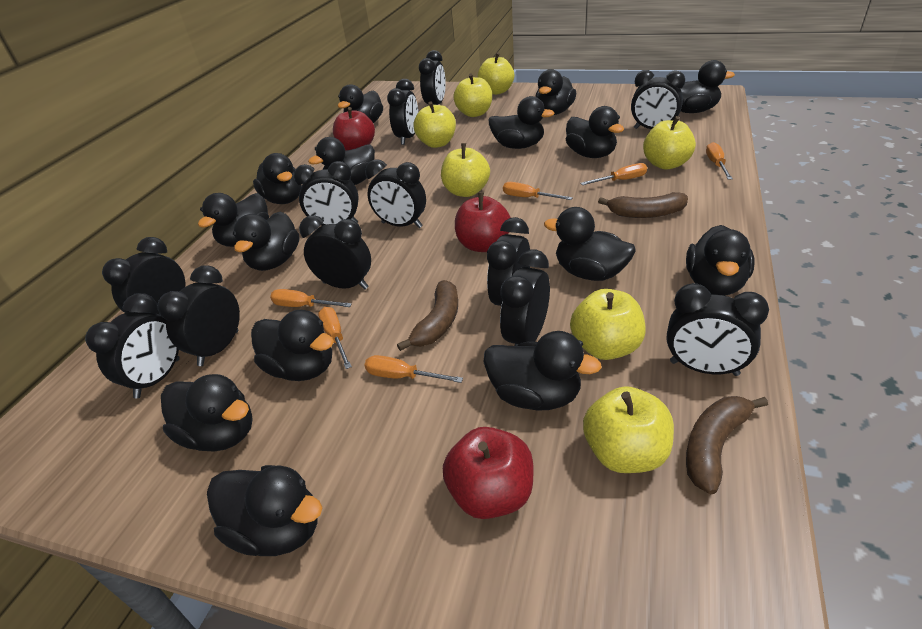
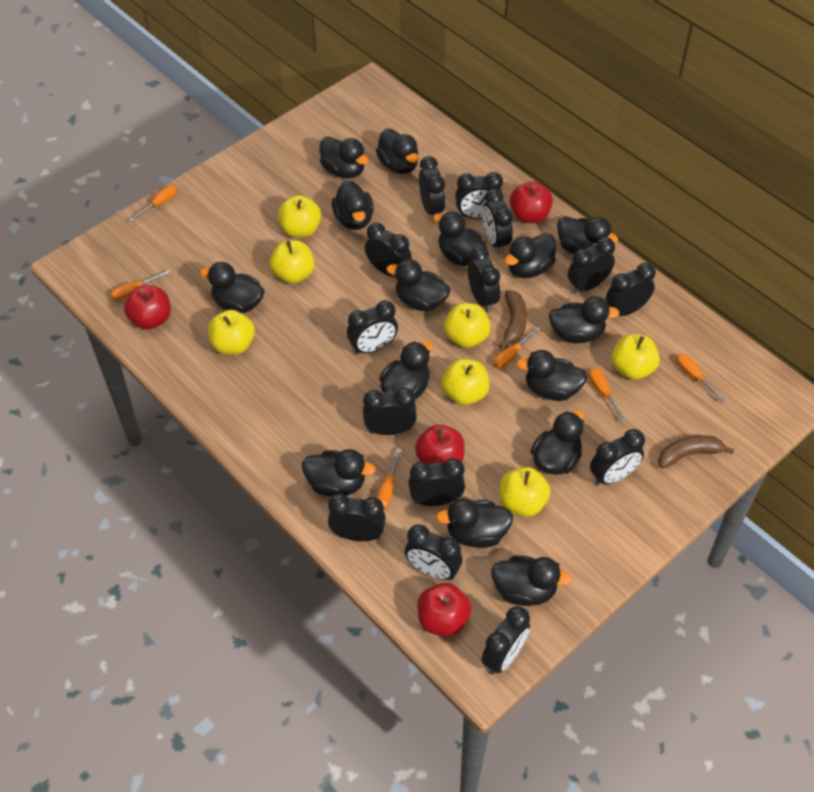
black clock: [85,293,180,398] [102,237,185,315] [157,265,240,366] [294,161,359,226] [299,215,371,290] [365,159,426,228] [387,79,418,145] [419,50,446,105] [487,217,530,306] [500,249,550,346] [631,70,685,129] [666,283,769,376] = 12 -> [328,493,386,541] [347,300,398,355] [363,388,417,435] [365,222,412,277] [405,524,463,580] [408,458,465,506] [419,156,446,217] [455,172,503,219] [468,246,500,312] [481,606,530,675] [482,189,513,254] [568,237,615,294] [590,429,645,486] [606,263,656,316] = 14
brown banana: [397,280,458,351] [598,192,688,218] [686,396,768,494] = 3 -> [498,290,527,348] [658,435,735,468] = 2
red apple: [333,107,375,151] [443,427,533,519] [455,192,511,252] = 3 -> [124,285,171,330] [415,425,465,464] [417,583,471,637] [510,181,553,223] = 4

